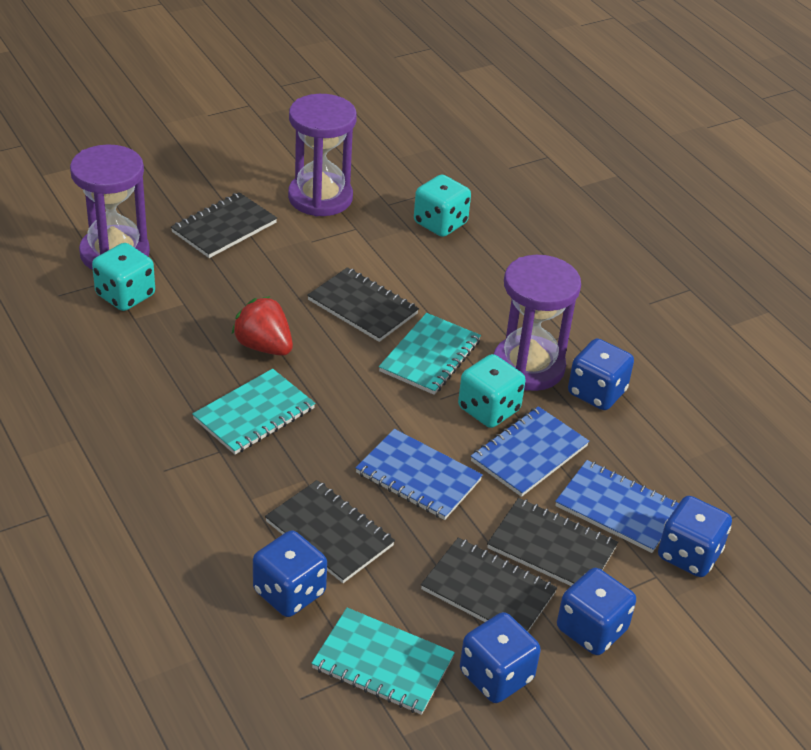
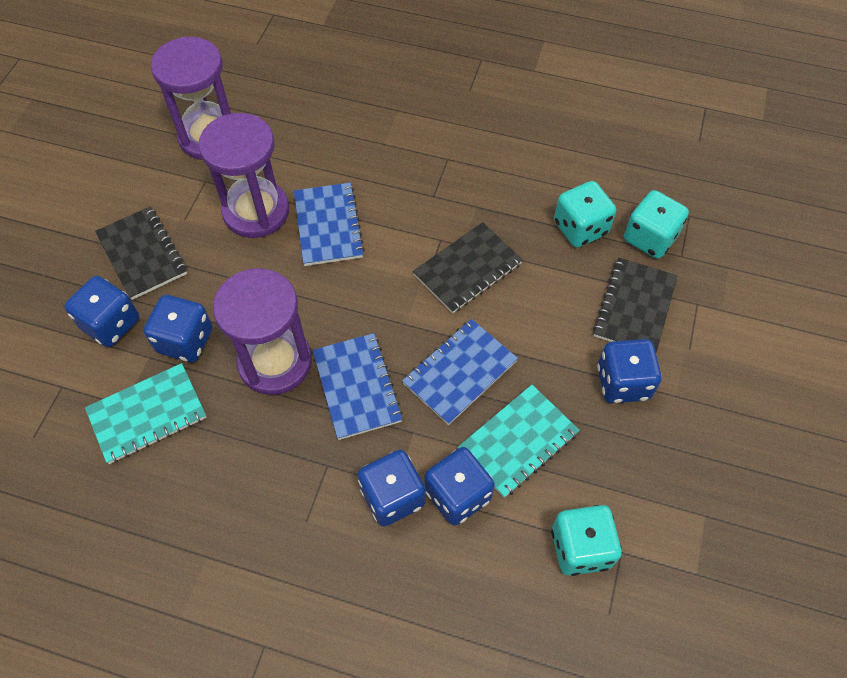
black notebook: [171,192,277,258] [265,480,395,583] [307,267,419,342] [421,538,557,632] [487,498,618,586] = 5 -> [95,207,187,300] [413,222,523,314] [593,257,678,353] = 3
red strawberry: [231,296,293,356] = 1 -> none = 0
turquoise notebook: [192,369,315,455] [311,608,455,715] [379,313,481,395] = 3 -> [85,363,207,464] [457,385,580,498] = 2

